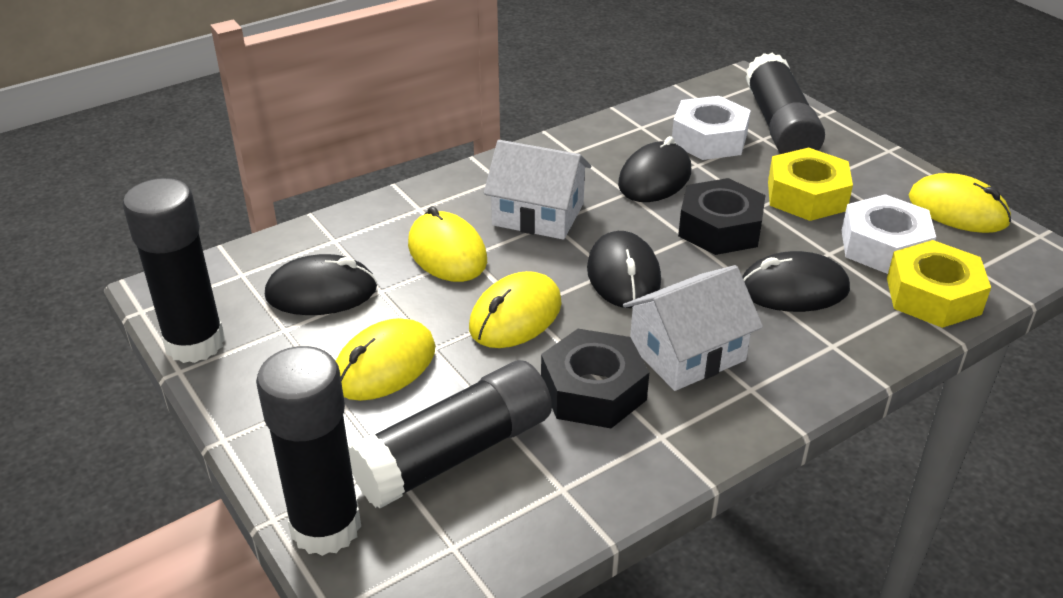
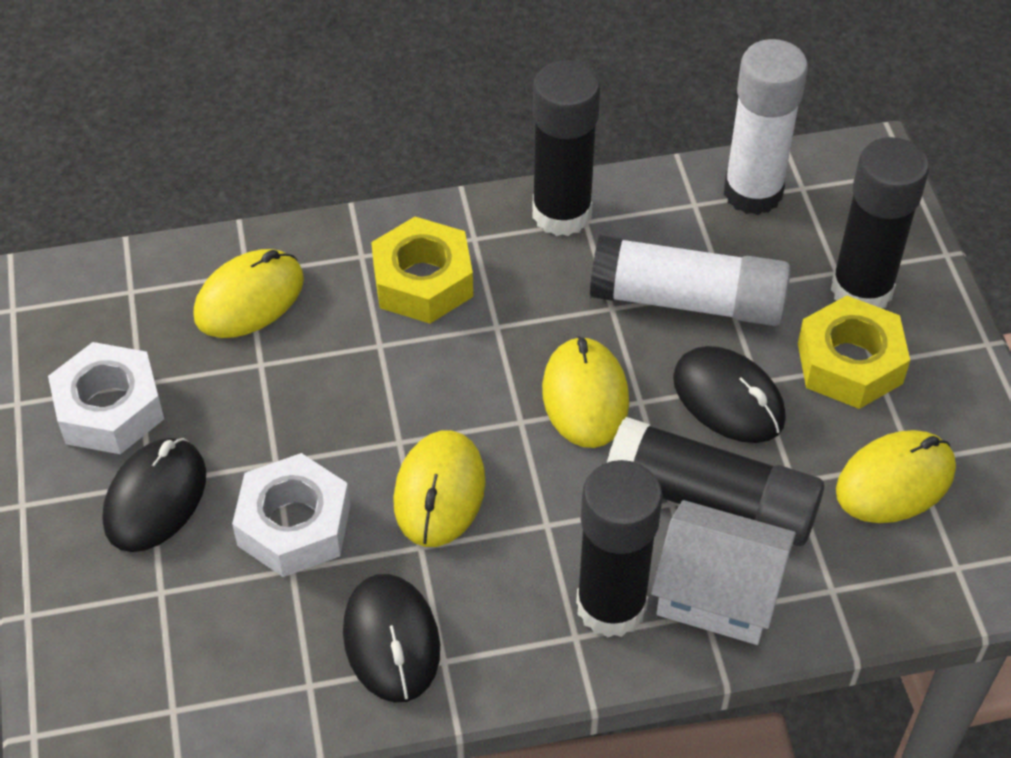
black mouse: [265,254,377,315] [587,231,661,308] [618,136,691,202] [742,251,850,312] = 4 -> [103,438,206,552] [343,574,440,703] [673,346,786,443] = 3
black nut: [541,329,649,428] [678,178,765,255] = 2 -> none = 0
white glue stick: none = 0 -> [590,235,791,326] [724,39,808,215] = 2
white house: [484,140,591,240] [623,265,763,391] = 2 -> [651,500,796,645] = 1

